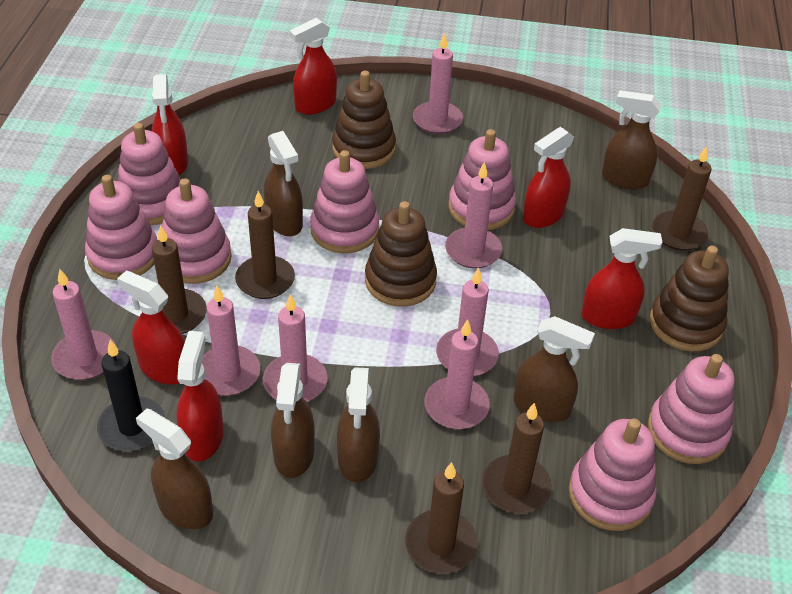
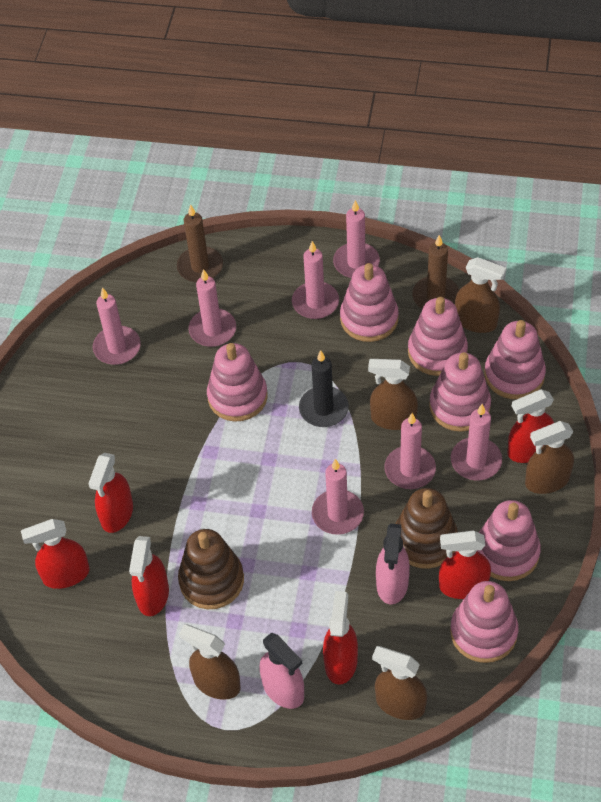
brown candle: [152,225,207,334] [235,191,295,299] [405,462,478,574] [482,403,552,514] [652,146,712,251] = 5 -> [177,204,223,283] [412,235,459,309] = 2
brown spray bottle: [136,408,213,529] [264,131,303,236] [271,363,315,478] [337,367,380,483] [513,316,595,422] [602,90,661,189] = 6 -> [179,624,241,700] [368,359,418,430] [372,646,427,720] [455,257,506,333] [525,421,574,494] = 5
brown stacking toy: [332,71,396,169] [365,201,437,307] [650,246,729,351] = 3 -> [178,529,244,609] [395,488,458,569] = 2
pink spray bottle: none = 0 -> [259,632,304,709] [376,524,410,604] = 2

